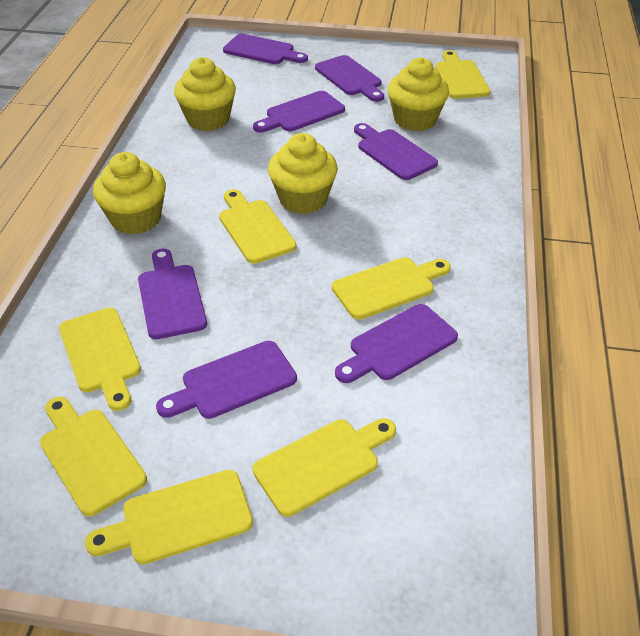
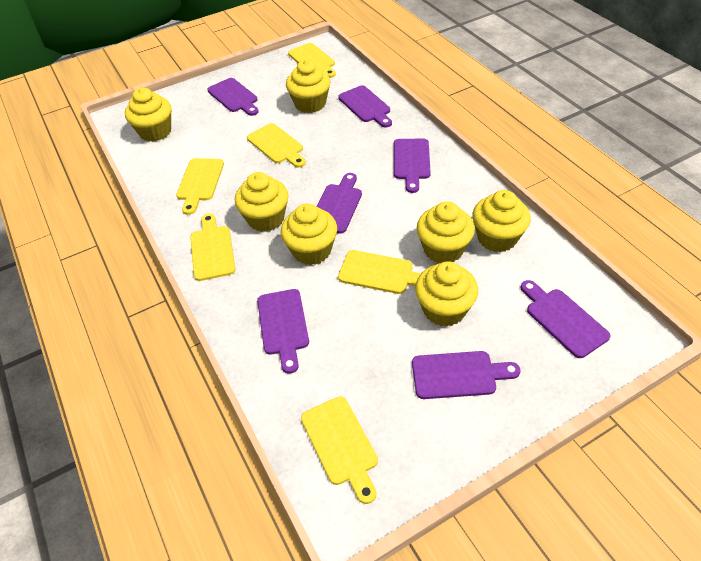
yellow cupcake: [93,152,166,235] [174,57,236,131] [268,133,338,214] [387,57,449,131] = 4 -> [125,87,171,142] [235,172,289,232] [281,203,337,265] [286,60,330,113] [415,261,478,327] [417,201,475,263] [472,190,531,252] = 7
yellow cutting board: [40,397,147,516] [59,308,141,411] [85,470,253,564] [219,189,297,264] [253,418,396,517] [332,257,451,320] [435,50,490,99] = 7 -> [176,158,224,215] [190,214,235,281] [247,123,306,168] [288,43,336,78] [301,396,378,504] [338,250,421,294] = 6

